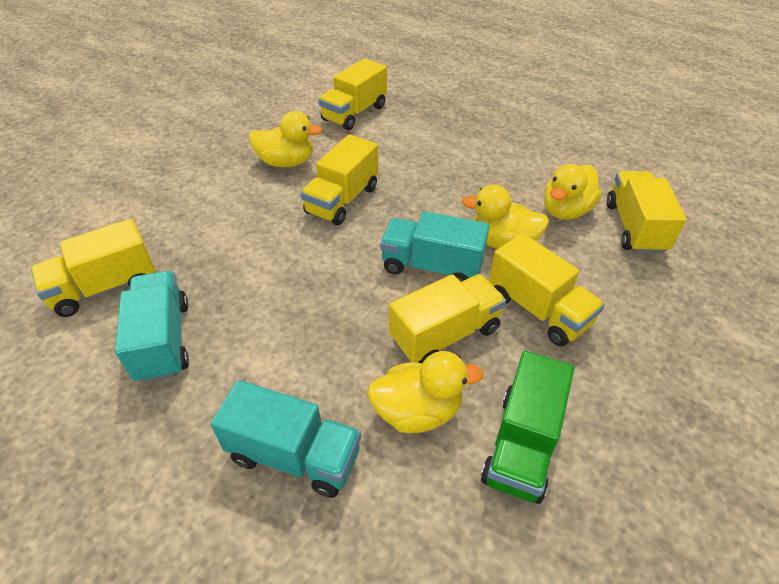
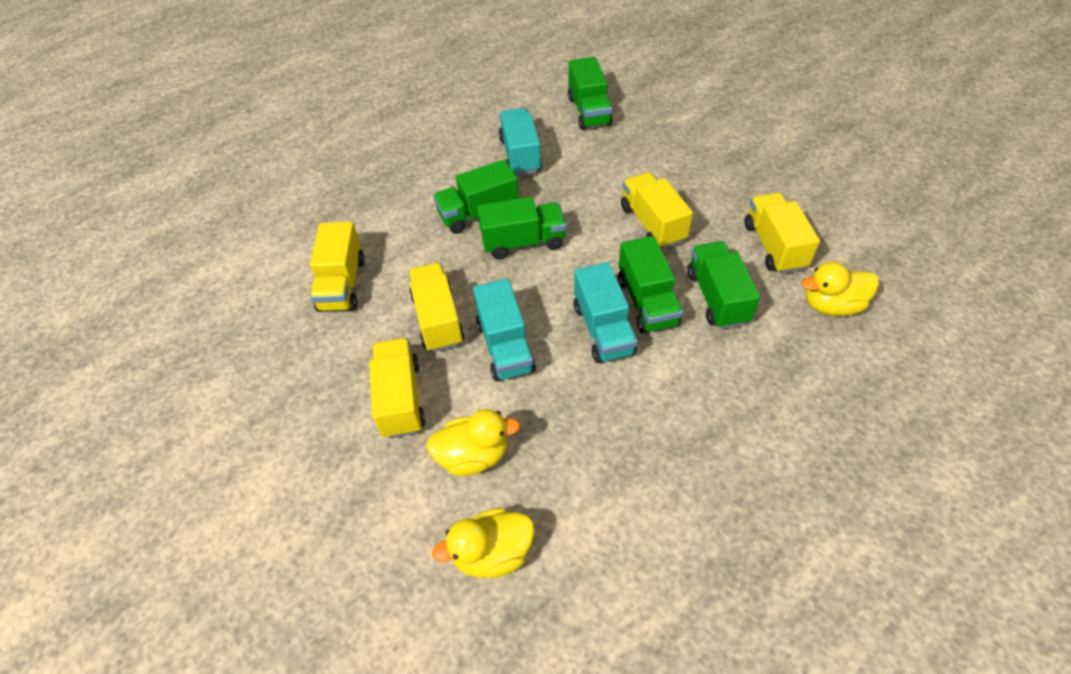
green truck: [481,351,574,504] = 1 -> [433,160,519,234] [477,197,566,259] [568,57,613,130] [618,236,683,334] [687,241,760,329] = 5
yellow duck: [249,111,322,167] [367,351,483,433] [462,184,549,249] [544,164,602,220] = 4 -> [426,409,520,476] [432,508,535,578] [802,261,879,316] = 3
yellow truck: [31,219,155,317] [301,134,378,225] [319,58,387,130] [389,274,506,363] [489,233,605,347] [607,171,687,254] = 6 -> [310,222,365,312] [369,338,425,439] [408,263,465,352] [621,172,693,249] [744,193,820,274] = 5

